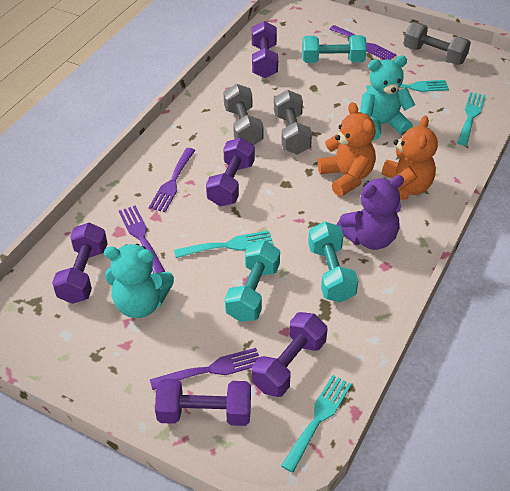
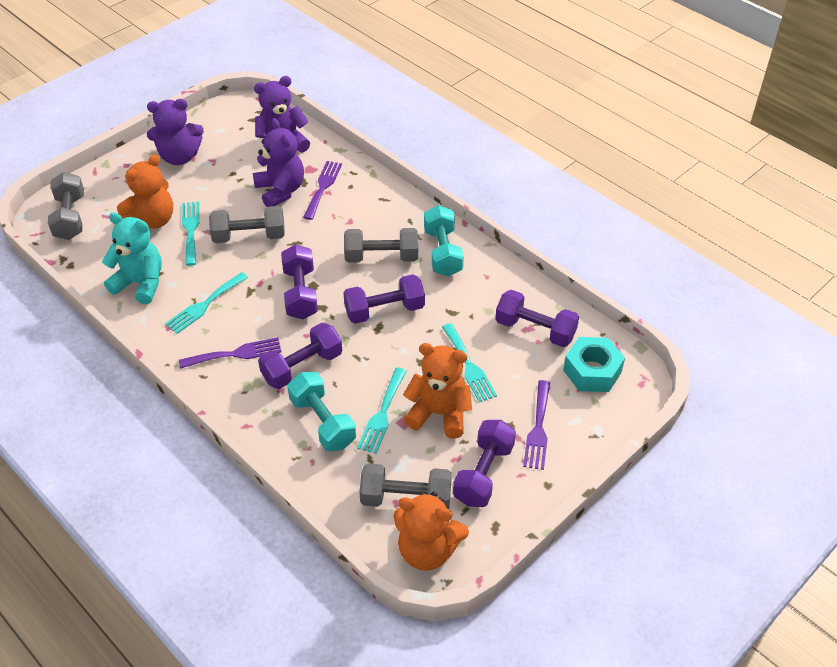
grey dumbbell: [224,84,263,145] [274,90,312,155] [403,22,471,65] = 3 -> [48,172,84,240] [209,206,285,243] [344,228,418,263] [359,463,452,509] = 4
orange teddy bear: [318,102,376,196] [382,116,438,200] = 2 -> [117,154,173,229] [394,492,469,571] [403,343,472,438] = 3
purple fork: [119,206,165,273] [149,148,196,212] [150,348,259,390] [329,25,397,60] = 4 -> [179,337,282,369] [303,161,342,220] [523,380,550,470] = 3
purple teddy bear: [337,175,404,250] = 1 -> [147,99,204,165] [253,118,304,207] [254,76,310,153] = 3
turquoise dumbbell: [225,241,280,322] [302,35,367,63] [308,221,358,303] = 3 -> [287,372,356,452] [424,205,464,277] = 2
turquoise nut: none = 0 -> [563,337,625,392] = 1
turquoise teddy bear: [104,244,174,318] [360,56,415,140] = 2 -> [102,212,162,304] = 1

